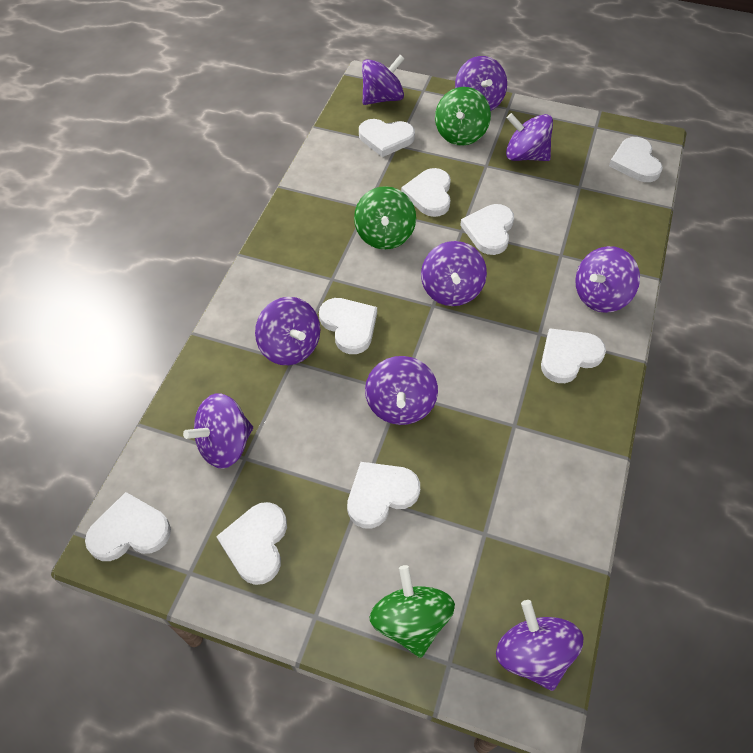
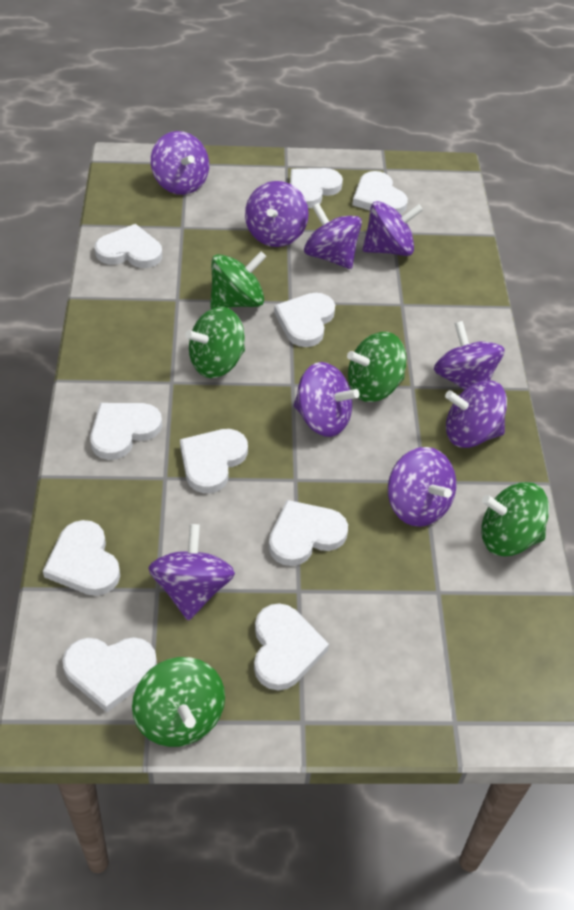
green spinning top: [354,186,416,250] [370,565,455,658] [435,87,491,146] = 3 -> [132,657,225,747] [185,307,245,378] [210,251,266,309] [347,332,407,402] [481,482,549,556] = 5
white heart: [85,492,171,561] [216,502,287,585] [319,298,377,354] [347,462,420,529] [359,119,415,157] [401,168,451,217] [460,204,514,255] [541,328,606,383] [609,137,663,182] = 9 -> [43,520,120,596] [63,637,157,712] [90,403,162,460] [95,224,162,268] [180,429,248,493] [254,603,329,691] [269,500,348,566] [274,293,335,347] [290,168,343,208] [352,171,408,214] = 10

